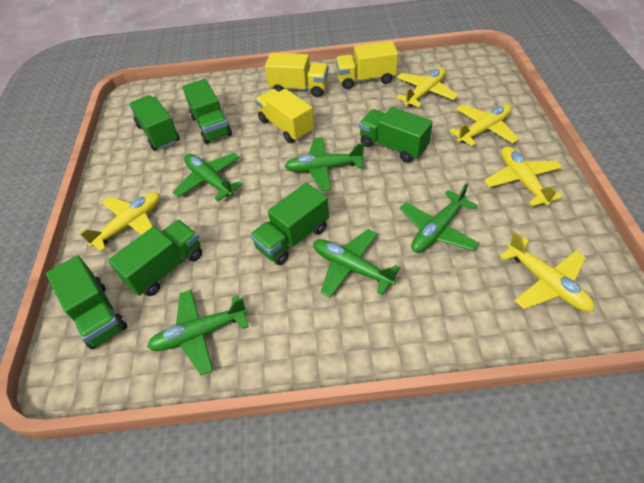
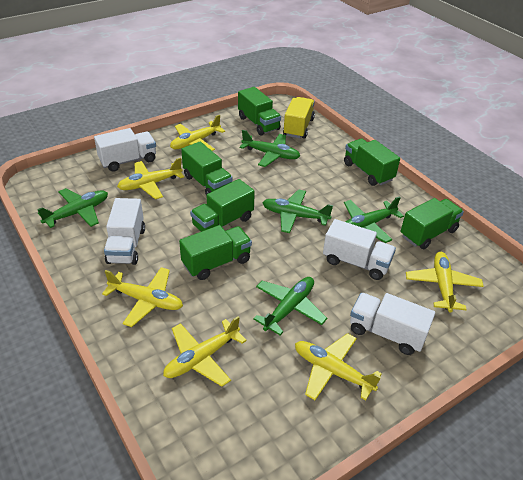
white truck: none = 0 -> [94,128,156,172] [104,198,145,265] [323,219,396,280] [350,293,435,355] = 4
yellow plane: [80,192,160,252] [396,67,458,107] [449,104,519,146] [484,146,563,206] [500,232,594,312] = 5 -> [102,267,183,327] [117,158,184,199] [163,316,247,387] [170,115,225,151] [295,333,382,401] [406,252,484,313] = 6
yellow truck: [255,89,314,143] [265,53,329,97] [336,41,398,89] = 3 -> [283,97,315,139] = 1

